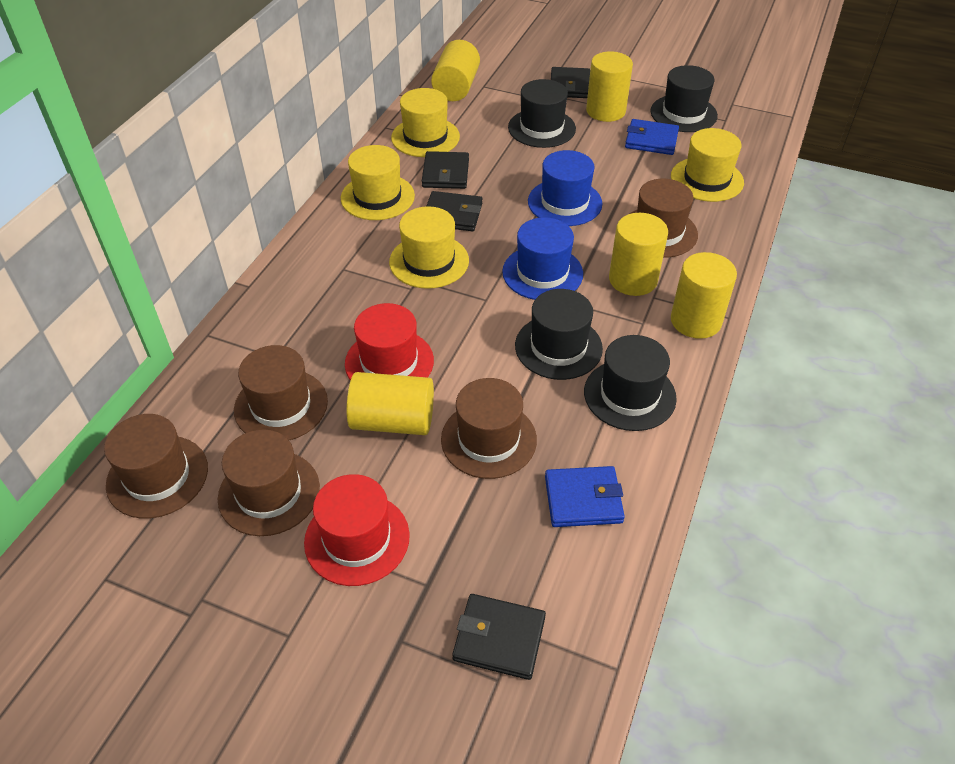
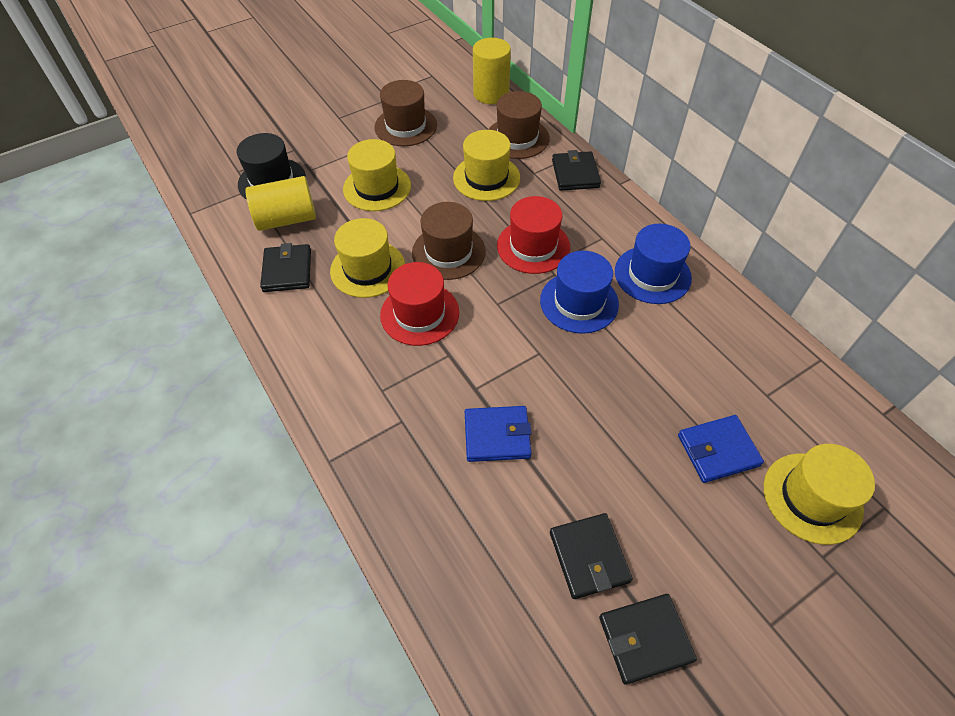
black hat: [508,79,576,148] [515,289,603,380] [584,335,677,431] [650,65,718,132] = 4 -> [237,133,306,200] = 1
brown hat: [104,414,208,519] [218,430,320,536] [234,345,328,440] [441,378,537,479] [629,179,698,258] = 5 -> [374,80,437,146] [412,202,486,280] [488,91,550,159] = 3
yellow cylinder: [346,372,434,435] [431,40,480,101] [586,51,633,122] [609,213,668,296] [671,252,737,339] = 5 -> [245,176,316,231] [473,38,511,104] = 2

